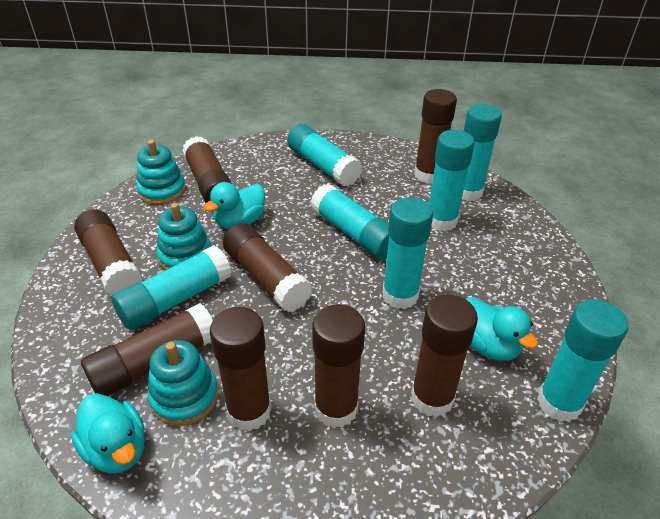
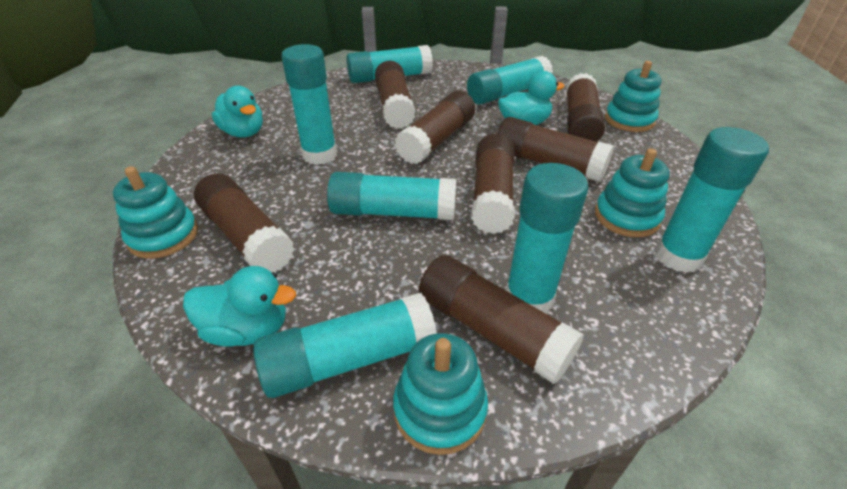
brown glue stick: [74,209,142,296] [81,303,213,396] [182,136,232,203] [210,307,271,431] [223,223,312,312] [312,304,365,428] [411,295,478,418] [414,89,457,184] = 8 -> [194,173,295,273] [375,61,416,129] [395,91,475,164] [419,255,584,384] [471,133,515,234] [498,117,614,182] [566,73,605,142] = 7
turquoise stacking toy: [136,140,186,204] [148,340,219,426] [156,203,211,270] = 3 -> [112,166,198,259] [393,333,488,455] [595,148,670,237] [605,61,662,132] = 4

